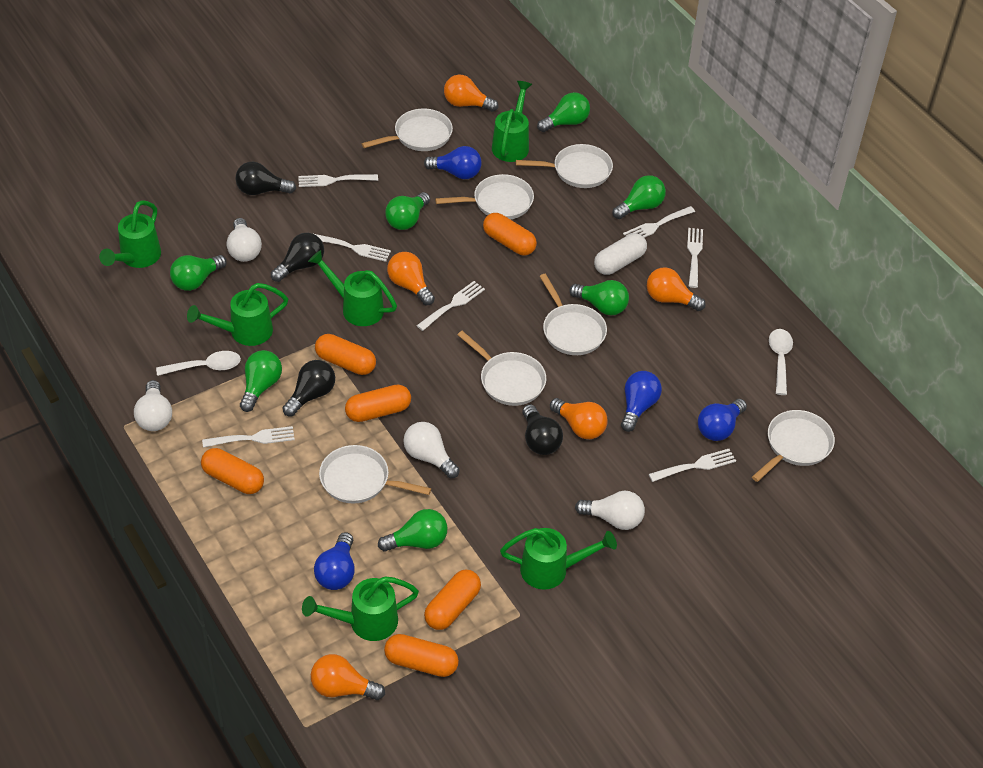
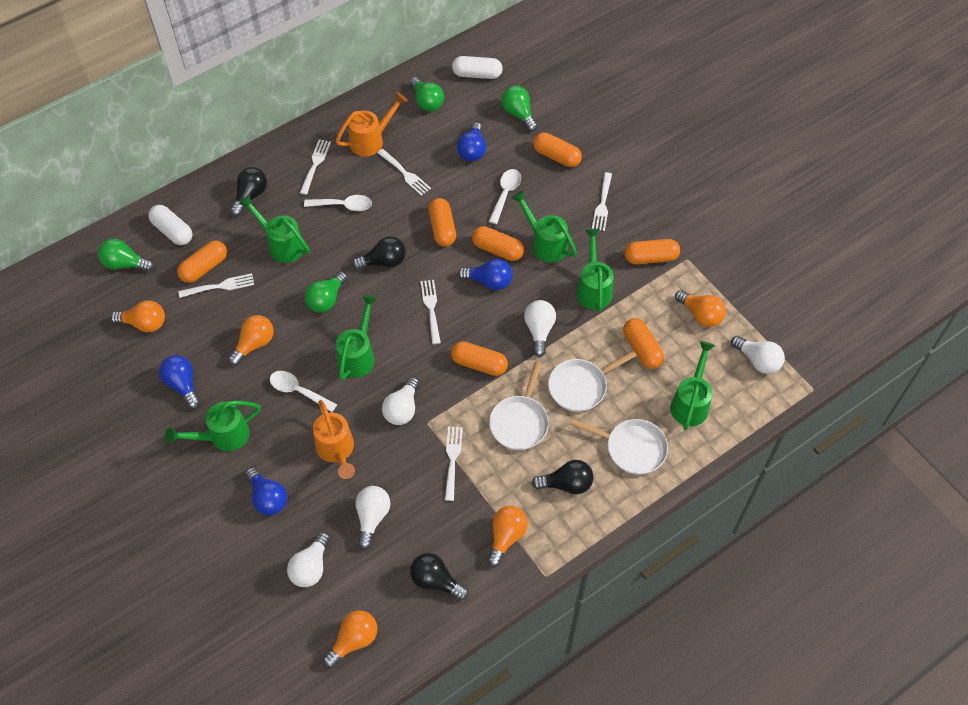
green light bulb: [170,255,227,291] [240,350,282,412] [378,509,448,552] [385,192,430,230] [537,92,590,132] [569,280,629,316] [613,175,666,219] = 7 -> [98,239,154,272] [304,271,347,312] [410,77,444,112] [501,86,538,132] = 4
orange capsule: [201,448,264,494] [315,334,376,375] [345,385,411,422] [384,634,459,677] [424,570,481,630] [483,213,537,256] = 6 -> [177,240,227,283] [428,198,456,247] [451,341,508,376] [472,226,524,261] [533,132,582,167] [623,318,664,369] [624,239,680,264] = 7
orange watering can: none = 0 -> [313,400,355,479] [336,92,408,156] = 2
white capsule: [594,233,647,275] = 1 -> [148,205,192,245] [452,56,503,79] = 2
white fork: [202,426,295,448] [298,174,378,187] [312,233,391,262] [416,281,485,331] [623,206,695,238] [649,449,736,482] [687,228,703,288] = 7 -> [178,273,254,298] [300,139,331,195] [377,149,431,196] [420,280,441,344] [445,426,463,501] [592,172,612,231] = 6
white light bulb: [134,380,172,431] [227,218,262,262] [403,422,460,478] [575,490,645,530] = 4 -> [287,532,330,587] [355,486,390,550] [382,377,419,425] [524,300,556,357] [731,336,785,374] = 5
white pan: [319,445,431,504] [362,109,453,151] [435,174,534,220] [457,331,546,406] [516,144,613,188] [539,274,607,355] [752,410,835,482] = 7 -> [489,362,549,450] [548,351,637,412] [571,419,668,475] = 3
white spoon: [156,351,241,376] [769,329,793,395] = 2 -> [270,371,337,412] [304,195,372,211] [488,169,521,224] = 3

